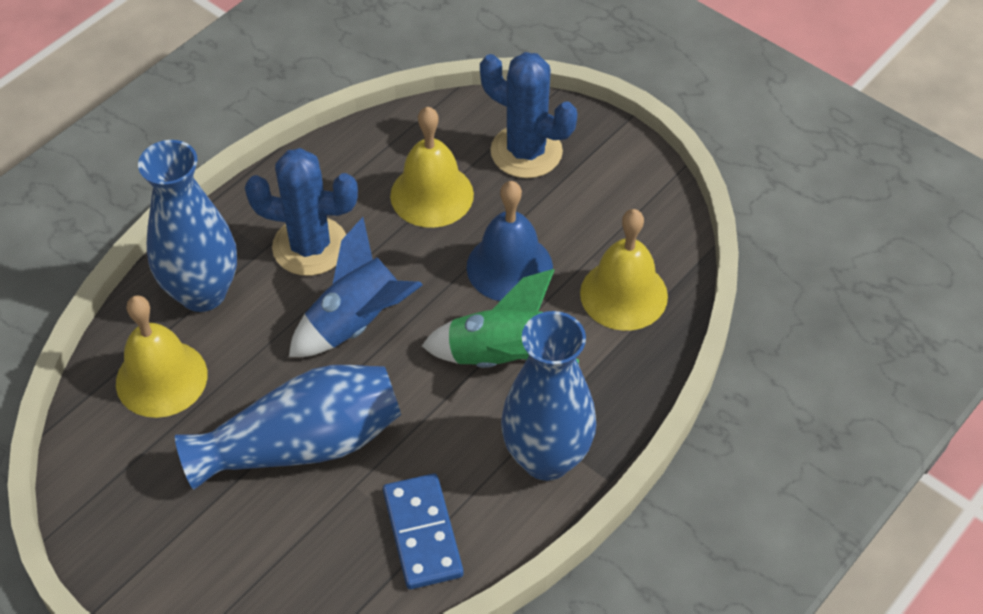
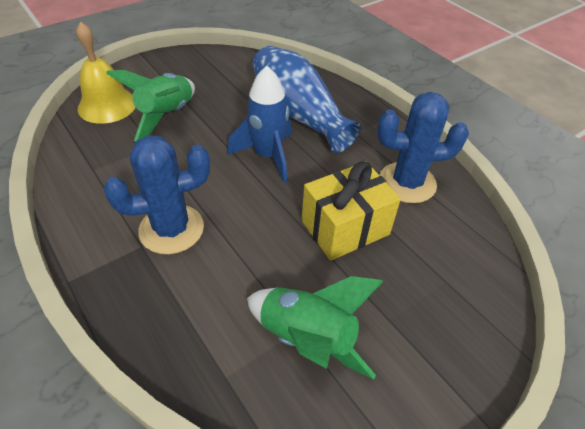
blue bell: [467,181,553,301] = 1 -> none = 0
blue domino: [383,473,463,589] = 1 -> none = 0
blue vase: [138,140,237,312] [175,365,401,490] [501,311,596,481] = 3 -> [253,46,361,153] = 1
green rocket: [422,269,579,368] = 1 -> [106,70,195,141] [247,276,383,380] = 2
yellow bell: [116,295,207,418] [390,106,474,228] [580,209,668,331] = 3 -> [76,21,136,124] = 1
yellow gift: none = 0 -> [302,161,401,261] = 1

